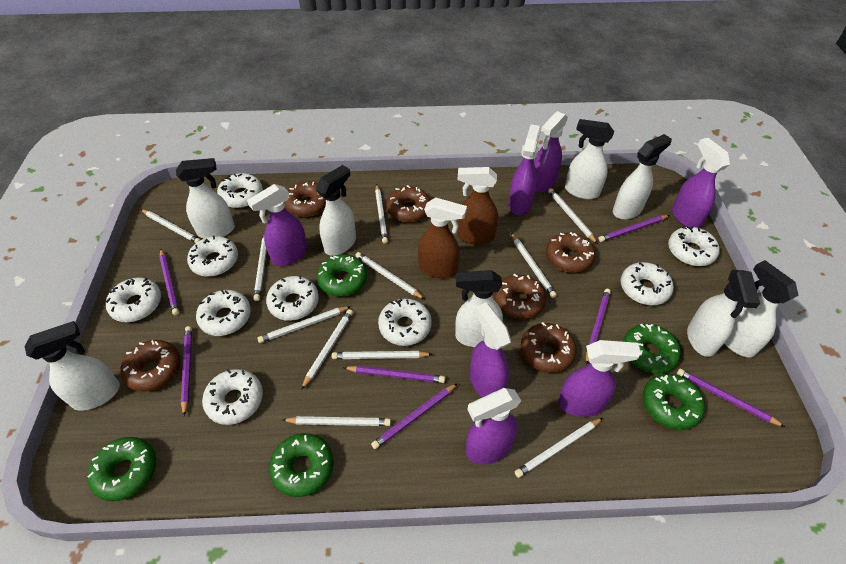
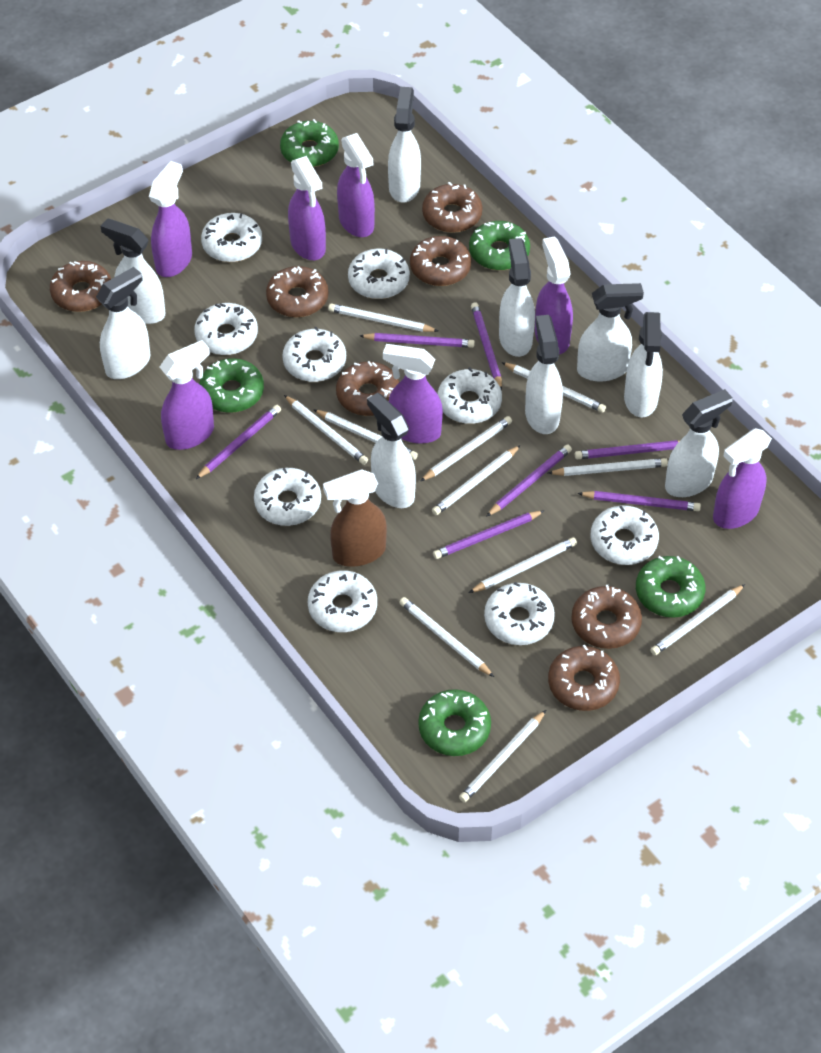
brown donut: [120,340,181,392] [284,182,326,217] [386,185,430,222] [494,273,546,319] [520,322,577,373] [546,232,596,273] = 6 -> [50,261,111,312] [266,266,328,317] [336,361,399,416] [410,236,471,286] [422,182,483,233] [548,645,620,711] [571,585,642,649] = 7
brown spray bottle: [418,198,467,278] [457,167,498,245] = 2 -> [323,470,387,567] = 1
white spray bottle: [25,321,120,411] [176,158,235,238] [315,165,356,256] [455,270,503,347] [565,119,614,199] [613,134,672,220] [687,270,760,357] [724,260,799,358] = 8 -> [96,267,150,379] [100,218,165,324] [367,393,416,508] [388,87,421,203] [499,238,535,357] [525,315,563,434] [577,283,644,382] [624,312,663,418] [665,389,733,497] = 9

